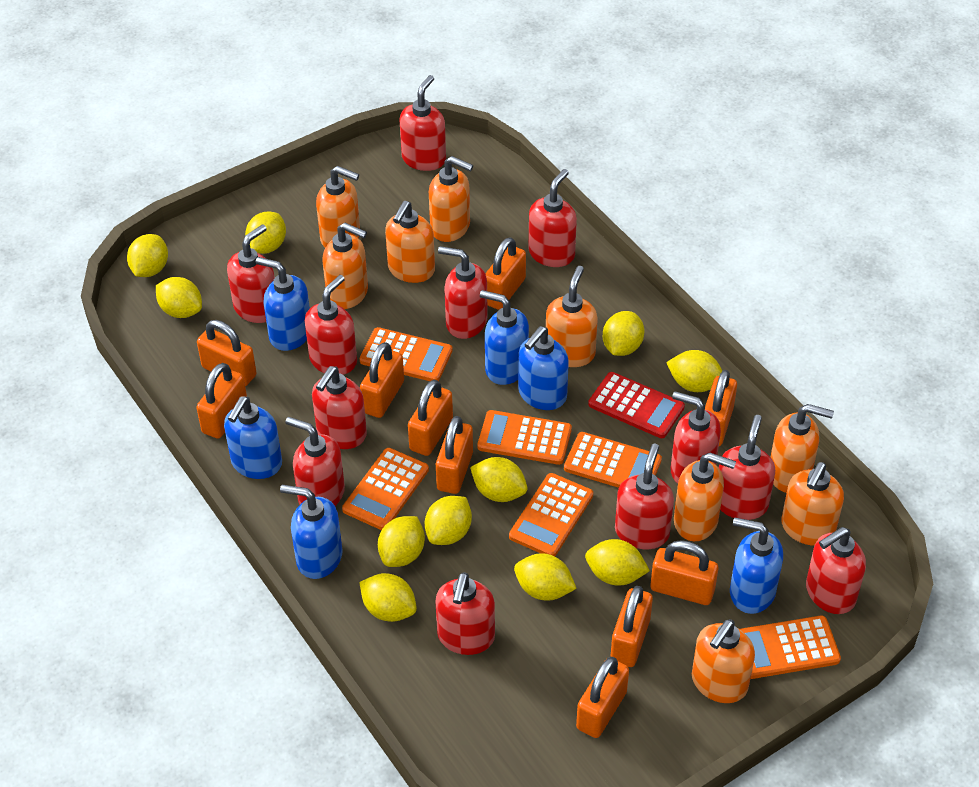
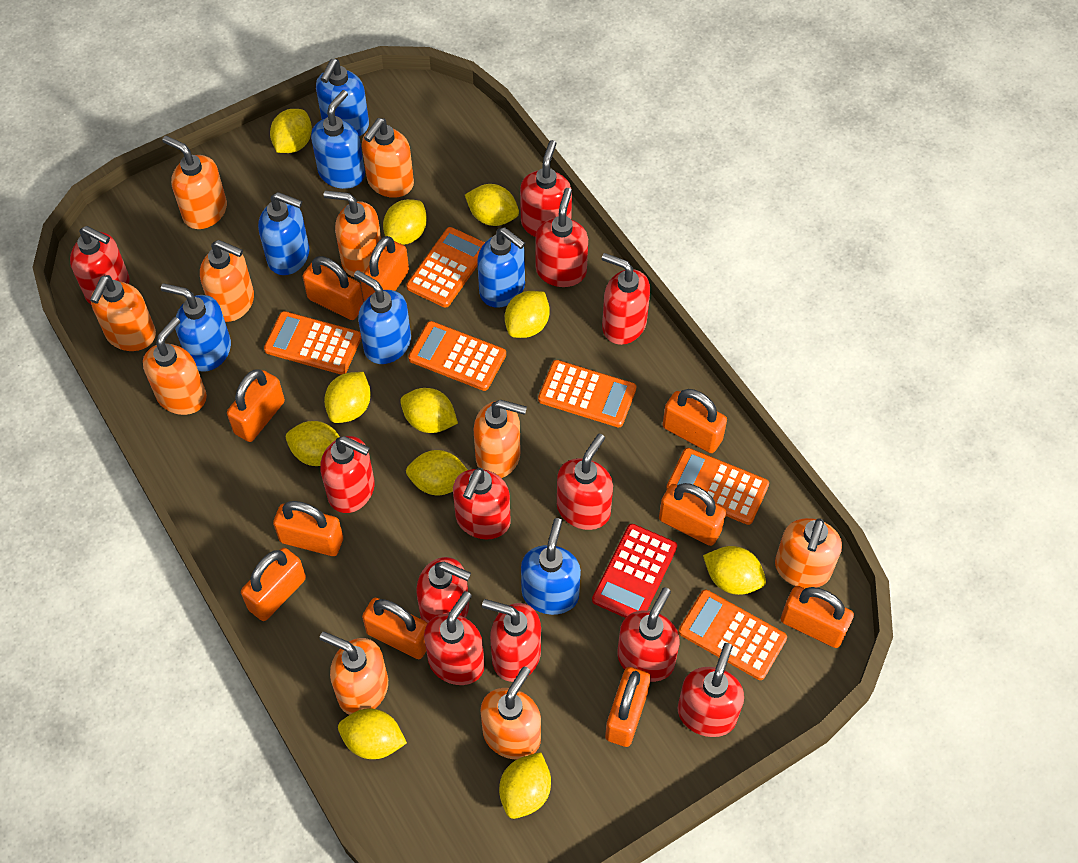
blue soap dispenser: [224,396,282,479] [256,257,310,351] [280,485,343,579] [480,290,529,385] [518,326,569,410] [730,517,783,614] = 6 -> [161,283,231,372] [258,192,309,275] [311,90,365,189] [316,59,369,136] [354,270,411,364] [477,227,525,307] [521,518,581,615] = 7
orange soap dispenser: [316,166,360,248] [323,223,368,309] [385,201,435,283] [429,156,473,242] [546,266,598,367] [674,453,736,541] [692,619,755,703] [771,404,834,493] [781,462,844,546] = 9 -> [90,275,156,351] [143,317,207,415] [162,136,227,229] [200,240,254,322] [320,632,388,715] [324,191,381,277] [362,118,414,198] [474,400,527,478] [480,666,541,759] [775,518,842,588] = 10

